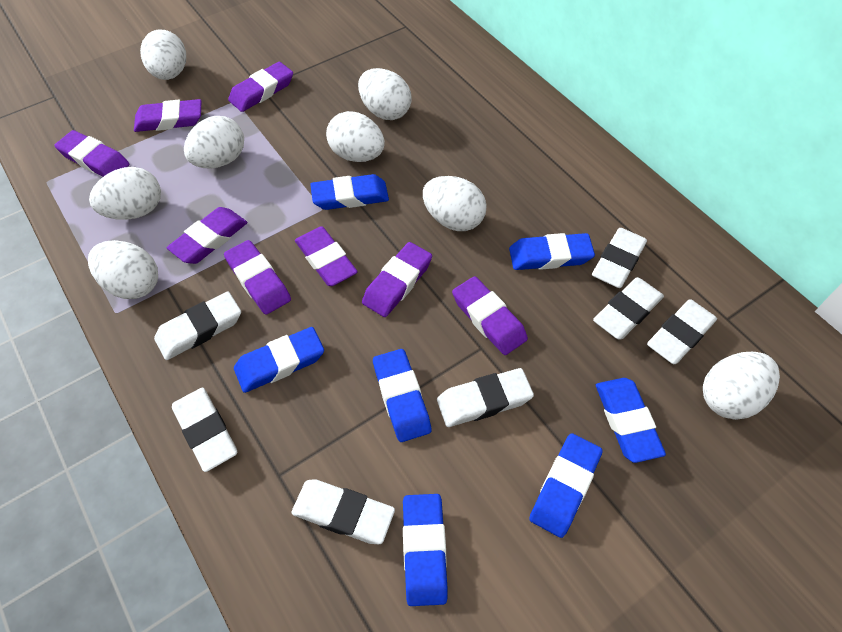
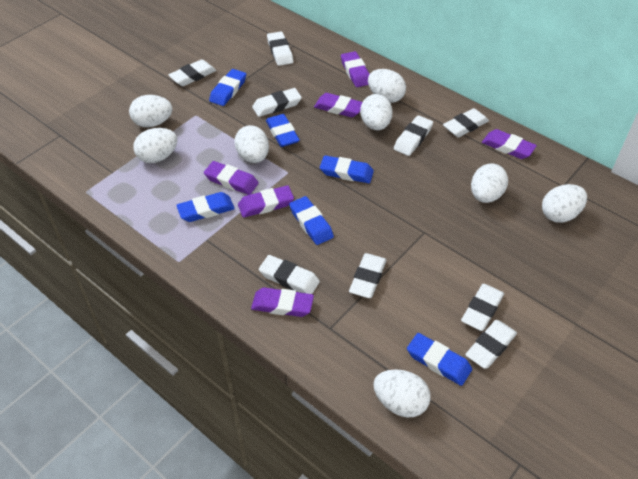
blue eraser: [234,327,324,393] [310,174,389,210] [373,349,431,442] [403,494,448,606] [509,233,595,270] [529,433,603,538] [596,378,666,463] = 7 -> [176,192,235,222] [209,69,246,106] [266,114,300,147] [289,196,334,245] [320,155,374,183] [407,333,472,386] = 6
purple eraser: [54,130,129,177] [134,99,201,132] [167,207,247,264] [224,240,291,315] [228,62,293,112] [295,226,358,286] [362,242,432,317] [452,276,528,355] = 8 -> [204,161,259,195] [238,185,294,218] [251,287,314,317] [314,93,362,117] [341,51,369,87] [482,129,537,159] = 6
white eraser: [154,291,241,360] [172,388,237,472] [291,479,395,544] [437,368,534,427] [592,228,647,288] [593,277,664,340] [647,299,717,364] = 7 -> [169,59,216,86] [252,88,302,117] [259,255,320,294] [267,31,293,66] [349,253,387,298] [394,115,433,156] [443,108,489,137] [461,284,504,331] [465,320,517,369] = 9

